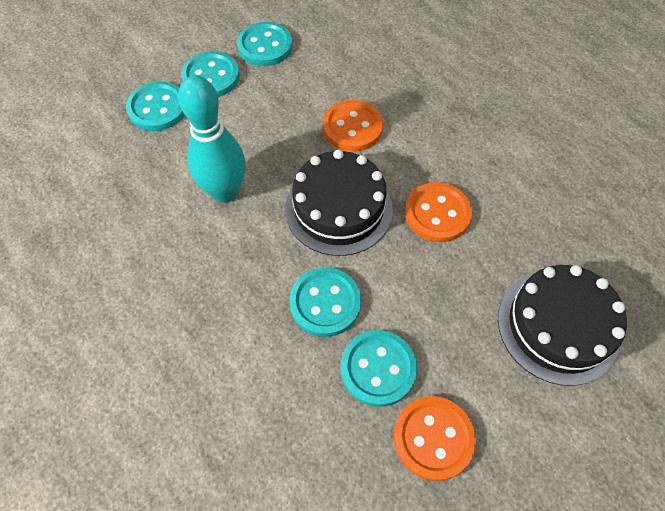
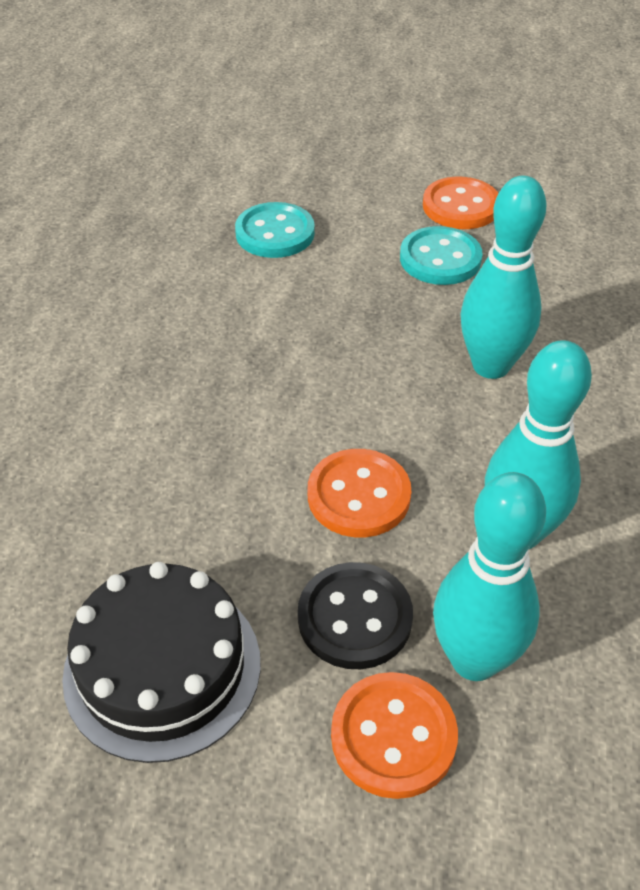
black button: none = 0 -> [298,562,413,669] = 1
black cake: [285,150,393,256] [498,265,627,386] = 2 -> [62,562,261,763] = 1
turquoise bowling pin: [178,75,246,203] = 1 -> [433,472,546,681] [460,176,547,379] [485,340,592,549] = 3
turquoise button: [126,81,185,131] [181,51,240,97] [237,22,292,66] [289,267,361,337] [341,330,417,407] = 5 -> [235,202,315,258] [400,226,483,285] = 2

